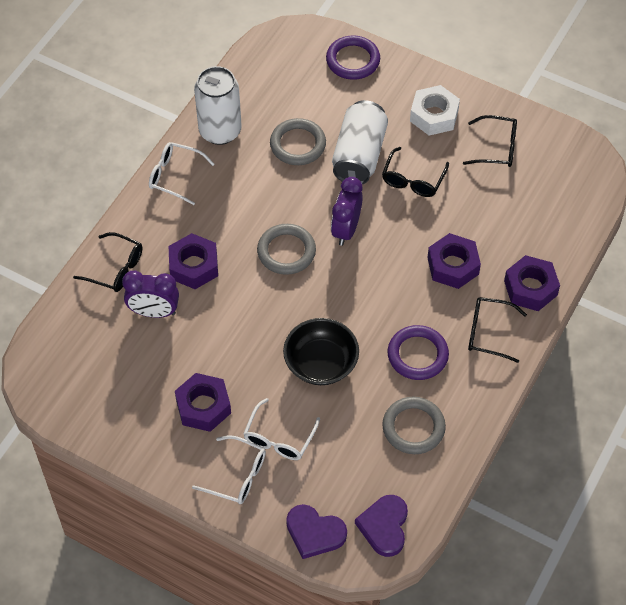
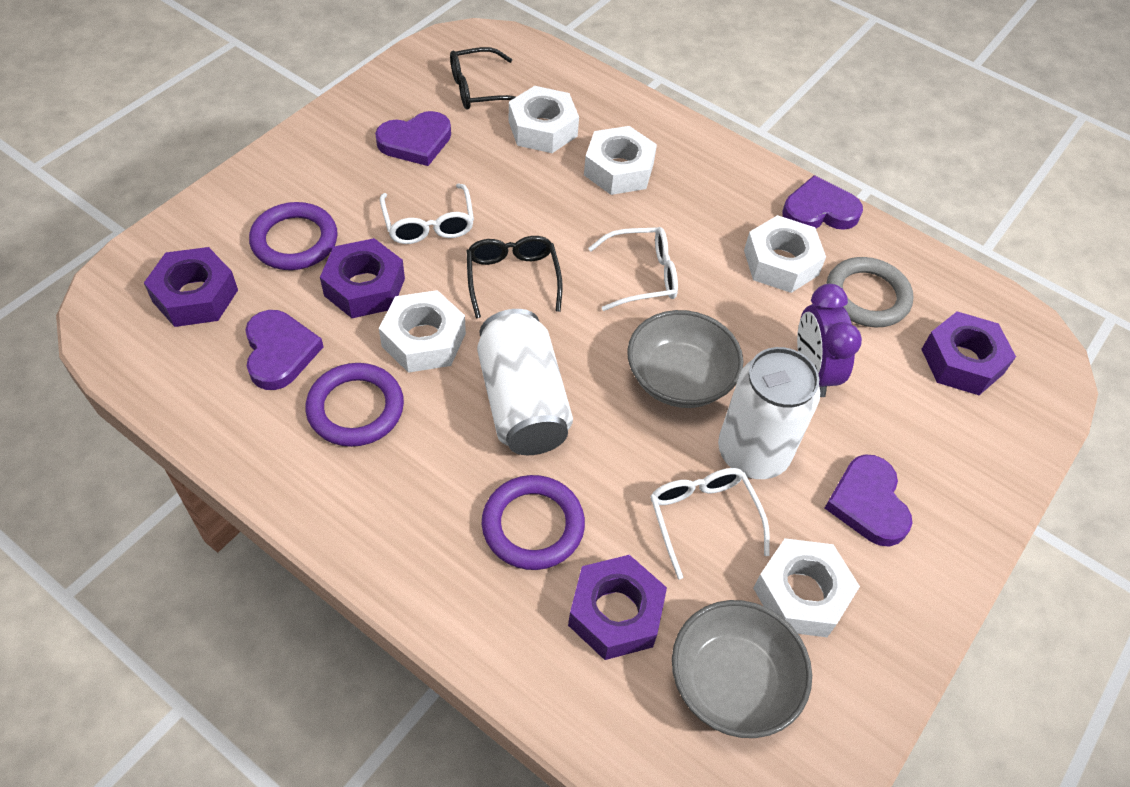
black bowl: [283,318,359,385] = 1 -> none = 0
black glasses: [73,232,143,292] [382,147,449,197] [463,115,517,167] [468,297,527,363] = 4 -> [450,47,515,110] [467,236,563,318] = 2
grey bowl: none = 0 -> [627,310,743,408] [672,600,812,738] = 2
grey ring: [257,224,316,275] [270,118,326,165] [382,397,446,454] = 3 -> [826,257,914,327] = 1
purple clock: [122,271,179,318] [331,177,363,246] = 2 -> [797,284,862,397] = 1
purple heart: [286,504,347,559] [355,495,408,557] = 2 -> [245,310,324,390] [375,111,451,166] [783,175,863,230] [825,454,912,547] = 4
purple ring: [326,35,380,80] [387,325,449,380] = 2 -> [249,202,338,270] [305,363,404,447] [482,475,585,570] = 3
white nut: [410,85,460,136] = 1 -> [379,290,466,373] [509,86,579,153] [584,126,657,195] [744,215,826,293] [753,538,860,637] = 5

